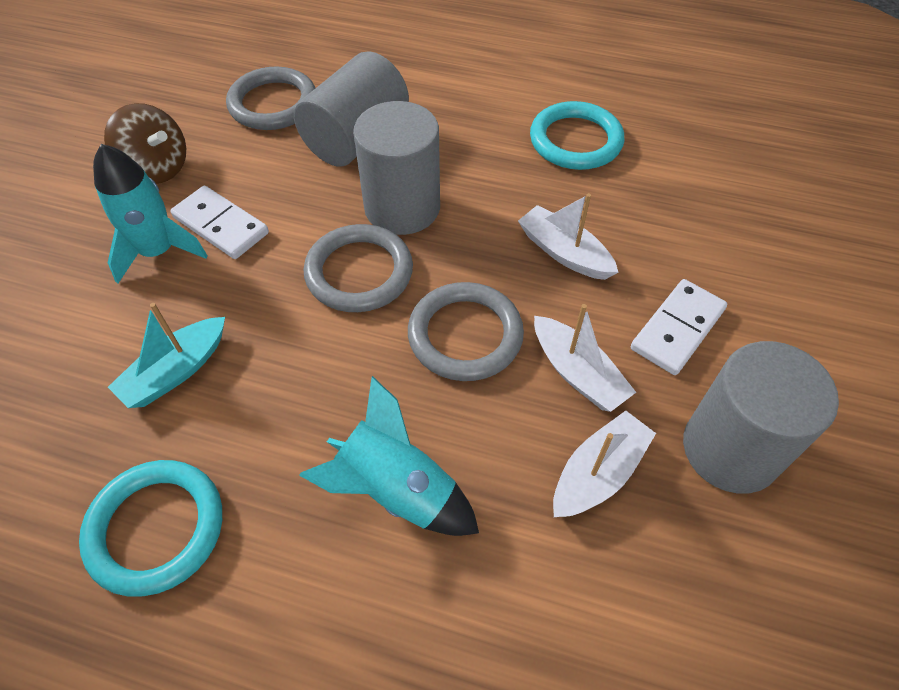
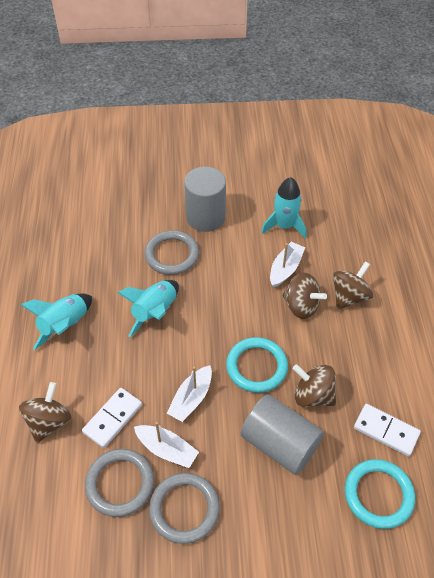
brown spinning top: [104,103,186,184] = 1 -> [19,382,71,443] [282,273,327,319] [292,364,336,407] [333,261,373,310] = 4
grey cylinder: [294,51,409,167] [353,101,440,235] [683,341,839,493] = 3 -> [184,167,226,232] [240,394,324,475] = 2
turquoise boat: [108,303,225,408] = 1 -> none = 0
turquoise rocket: [93,144,208,283] [299,376,479,536] = 2 -> [21,293,92,350] [117,280,179,337] [261,177,306,238] = 3

